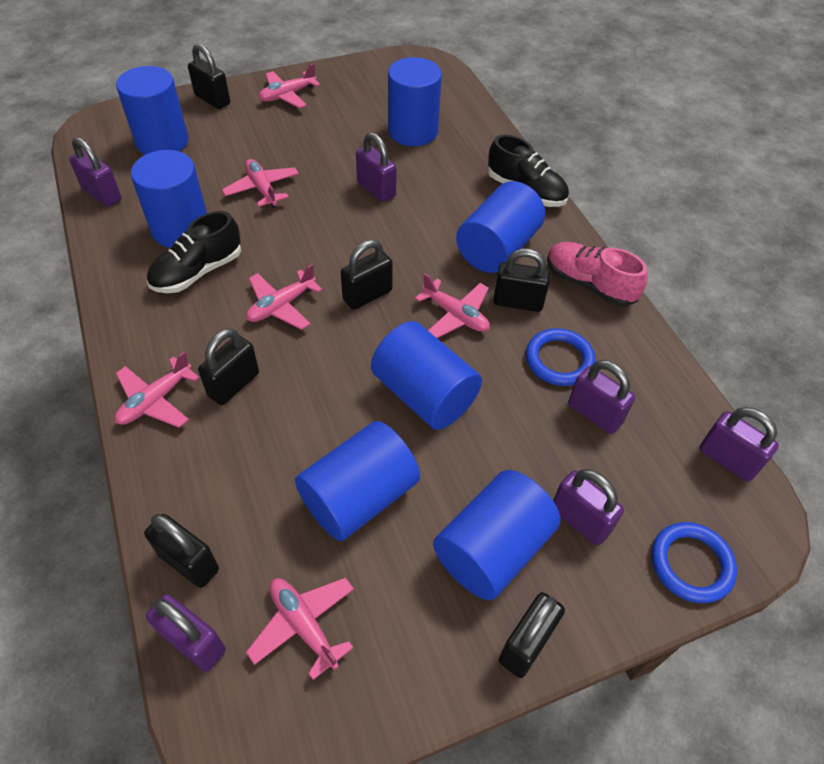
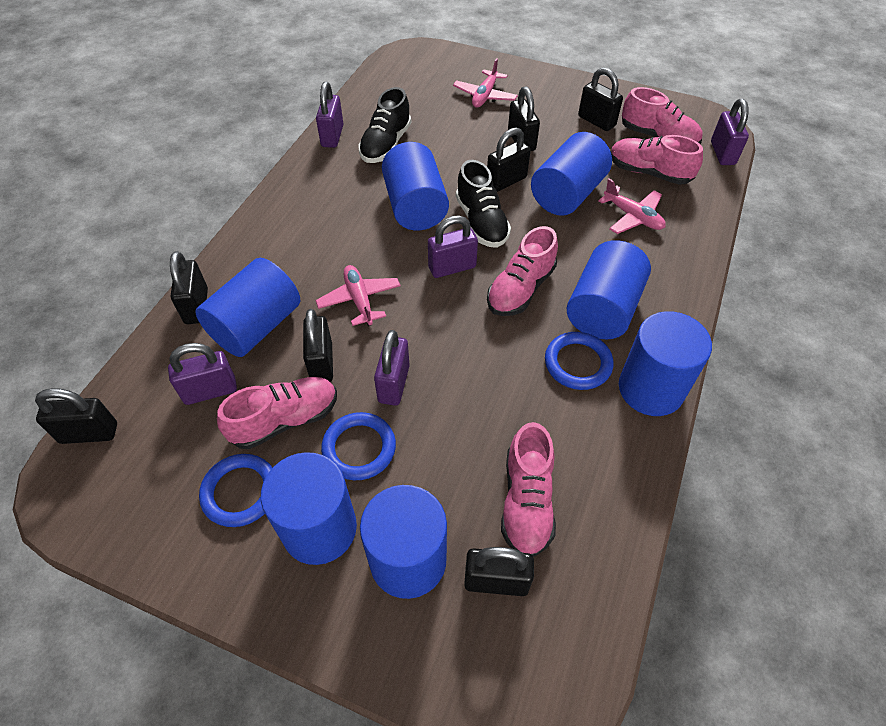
black padlock: [144,514,219,588] [188,44,230,109] [198,328,259,405] [341,240,393,310] [493,249,550,312] [499,592,565,678] = 6 -> [35,388,117,444] [170,251,208,324] [303,309,333,382] [464,547,534,596] [487,128,531,192] [508,86,540,151] [578,68,623,131] = 7
blue ring: [526,328,595,386] [651,522,737,603] = 2 -> [199,454,273,527] [321,412,396,480] [545,332,613,390] = 3
pink plane: [115,352,200,428] [222,159,299,208] [246,264,322,330] [246,578,354,680] [259,63,320,108] [415,273,490,338] = 6 -> [316,265,401,326] [453,58,518,107] [598,179,666,234] = 3
pink shoe: [547,242,648,307] = 1 -> [217,377,337,449] [487,226,558,316] [501,422,556,557] [610,135,703,185] [622,87,703,144] = 5
purple padlock: [69,137,121,207] [146,594,226,672] [356,132,397,202] [553,469,624,545] [568,360,635,434] [699,407,779,482] = 6 -> [168,343,237,405] [316,82,343,148] [374,330,410,406] [428,215,478,278] [711,99,749,165] = 5

